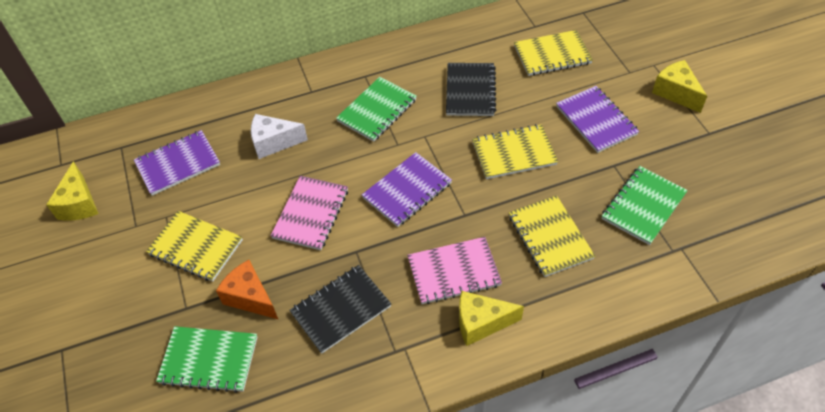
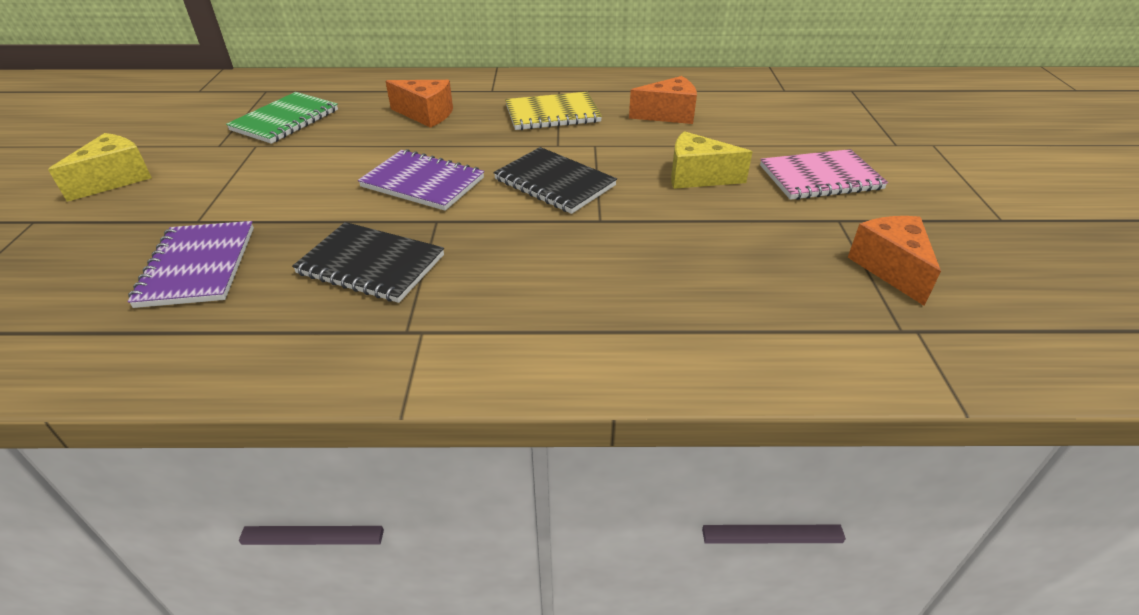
green notebook: [156,326,257,393] [336,77,417,142] [602,166,688,245] = 3 -> [226,92,338,144] = 1
orange cheese: [216,260,279,320] = 1 -> [386,80,453,128] [629,76,697,124] [848,216,941,306] = 3
pink notebook: [270,176,348,250] [407,237,502,304] = 2 -> [760,149,888,200] = 1
purple notebook: [134,130,220,196] [362,152,452,227] [556,86,639,153] = 3 -> [128,221,254,308] [358,149,484,211] = 2
white cheese: [251,114,308,159] = 1 -> none = 0
yellow cheese: [46,161,99,221] [459,291,524,346] [652,60,707,113] = 3 -> [48,133,152,202] [671,131,752,189] = 2
yellow notebook: [146,211,243,282] [472,124,558,179] [509,195,595,277] [514,30,593,76] = 4 -> [505,92,602,130] = 1

